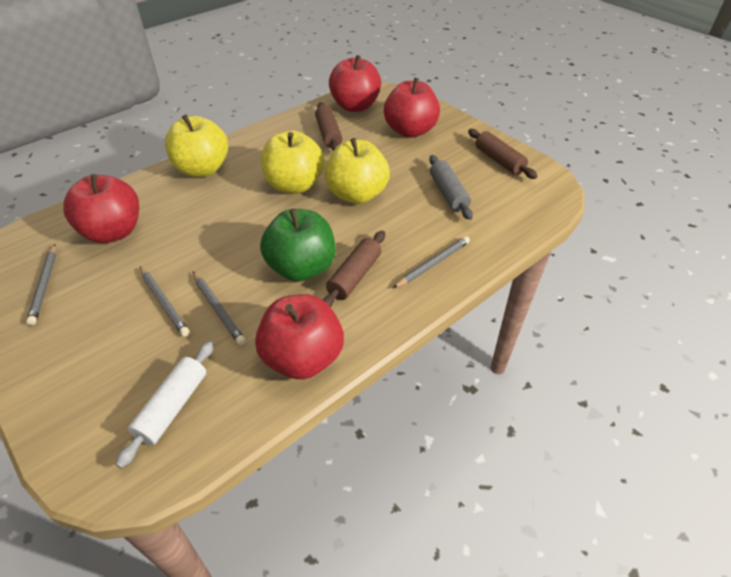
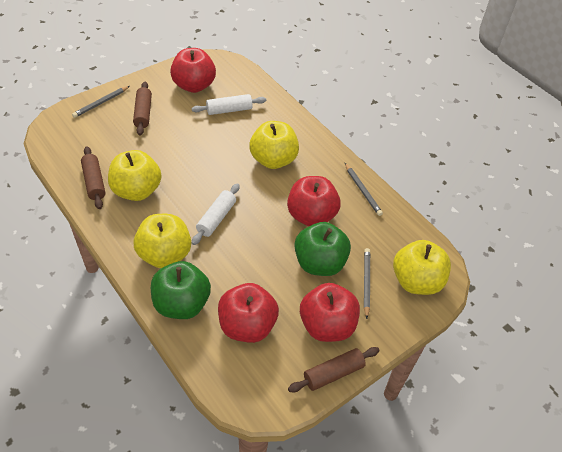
green apple: [260,209,335,281] = 1 -> [151,261,211,319] [295,222,351,276] = 2
grey pencil: [26,244,56,325] [140,266,190,337] [193,272,246,345] [393,236,470,288] = 4 -> [72,86,130,118] [345,163,383,216] [364,248,370,319] = 3
grey rolling pin: [429,155,473,220] = 1 -> none = 0
white rolling pin: [116,341,214,468] = 1 -> [191,94,266,115] [192,183,240,245] = 2
yellow apple: [165,115,228,177] [261,130,324,194] [325,138,390,204] = 3 -> [108,150,161,201] [133,214,191,268] [249,121,299,169] [393,240,451,295] = 4

